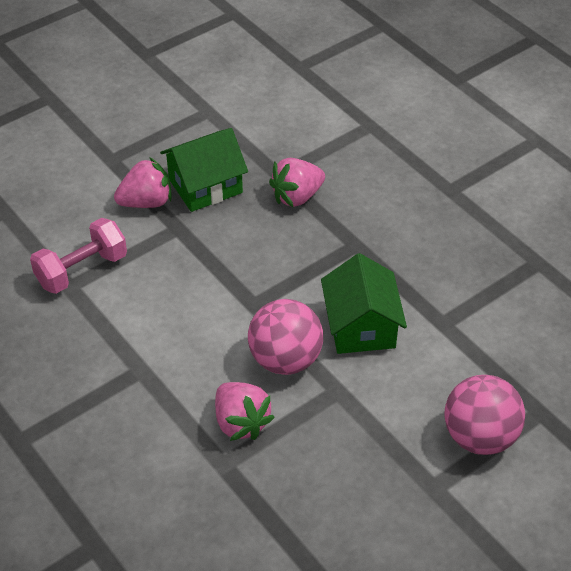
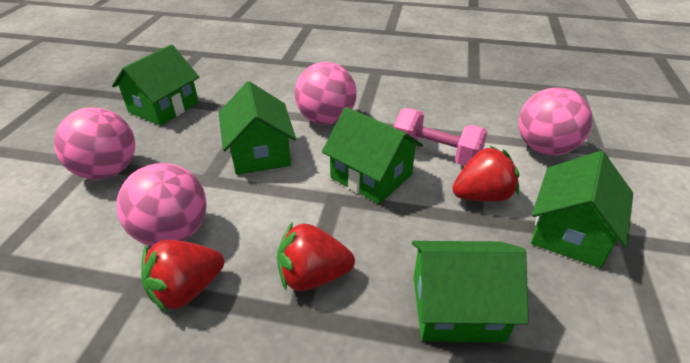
green house: [160,128,248,212] [321,253,407,354] = 2 -> [112,44,199,126] [219,81,296,175] [322,107,423,204] [412,241,529,342] [531,151,633,268] = 5
pink ball: [248,299,323,375] [444,375,525,455] = 2 -> [54,108,135,180] [116,163,207,246] [295,62,357,125] [518,87,592,156] = 4
pink strawberry: [114,157,172,208] [215,382,275,441] [269,158,325,207] = 3 -> none = 0
red strawberry: none = 0 -> [141,240,224,313] [277,222,355,291] [452,146,520,202] = 3

